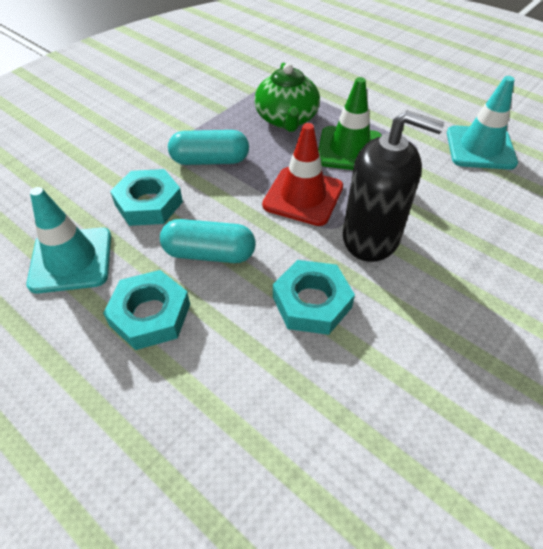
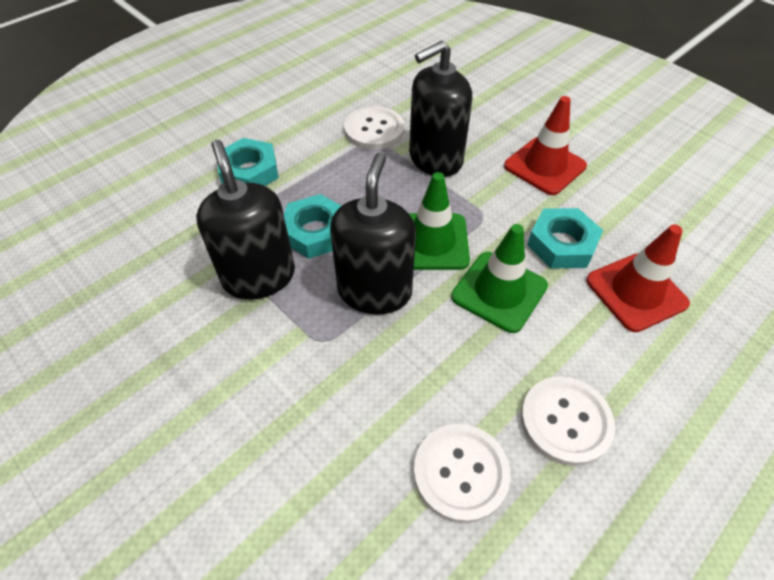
black soap dispenser: [343,110,444,262] = 1 -> [196,140,295,300] [330,153,416,314] [409,41,472,177] = 3
green teapot: [254,63,320,132] = 1 -> none = 0
green traffic cone: [318,77,382,170] = 1 -> [409,172,470,270] [451,224,548,333] = 2
red traffic cone: [262,123,343,226] = 1 -> [504,96,587,195] [586,225,690,332] = 2
turquoise capsule: [160,219,255,263] [168,130,249,165] = 2 -> none = 0
turquoise traffic cone: [26,187,111,293] [447,76,518,170] = 2 -> none = 0
white button: none = 0 -> [344,106,404,150] [414,424,511,523] [521,376,615,466] = 3

